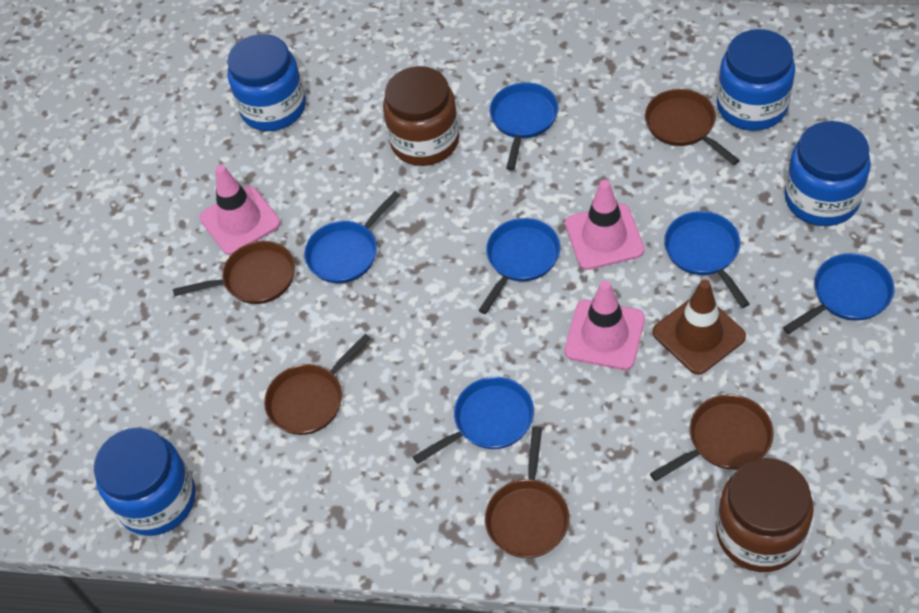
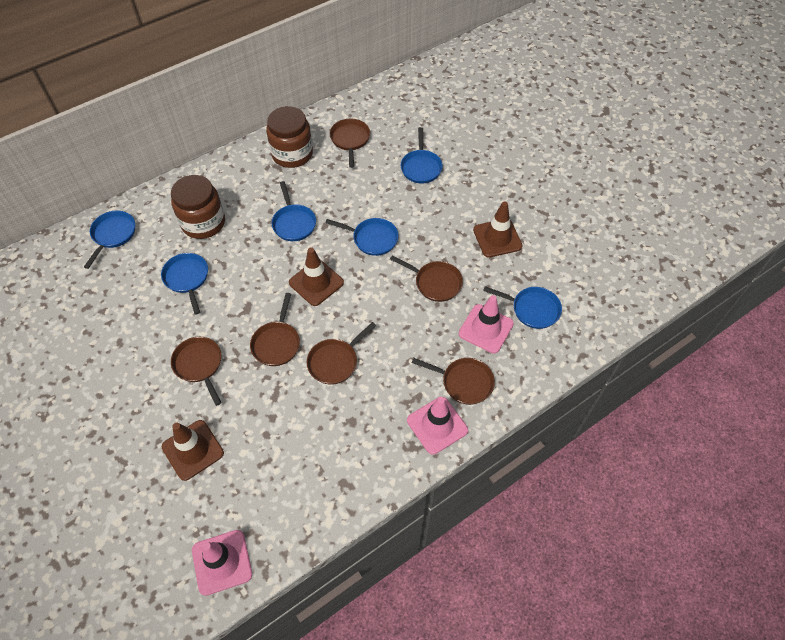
blue jar: [94,427,196,536] [227,34,306,131] [717,29,795,131] [785,121,871,226] = 4 -> none = 0
brown pan: [173,241,295,304] [264,334,371,435] [485,427,569,558] [645,89,740,165] [650,394,774,481] = 5 -> [171,337,221,406] [250,293,300,366] [307,322,376,385] [330,119,370,168] [390,255,463,302] [412,358,495,405] = 6
brown traffic cone: [653,279,746,375] = 1 -> [162,420,224,481] [289,247,344,306] [473,201,523,258] = 3

